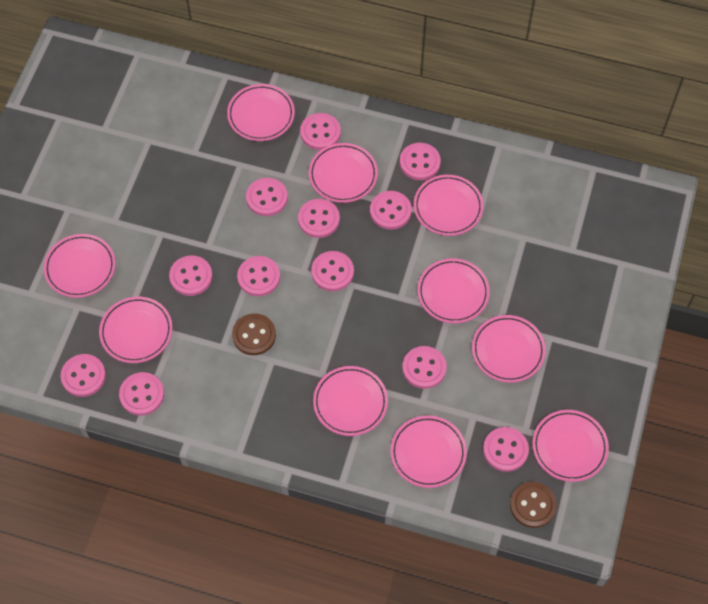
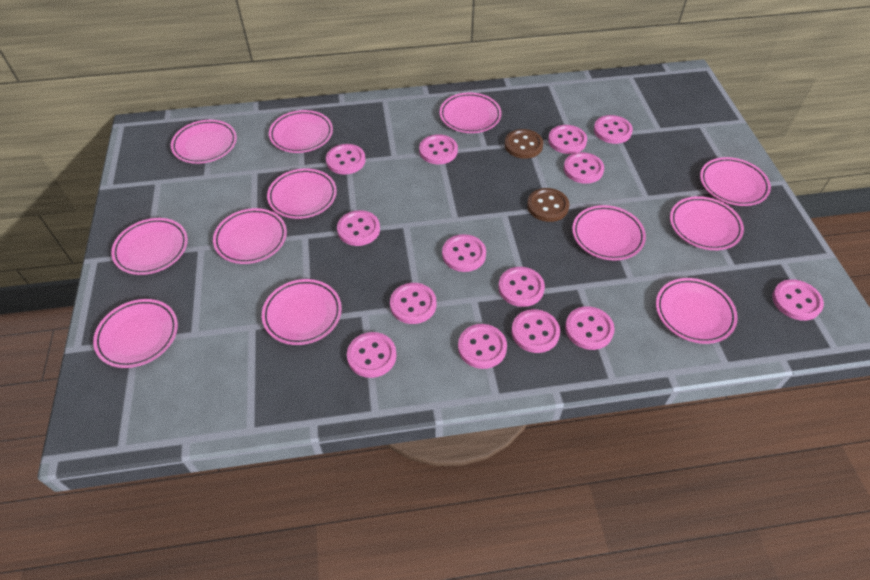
pink button: [61,354,106,397] [119,372,164,416] [169,255,212,296] [237,256,280,296] [246,178,288,216] [298,199,340,238] [300,113,341,150] [311,251,354,291] [370,191,412,230] [400,143,441,180] [402,346,447,389] [483,427,529,472] = 12 -> [326,144,365,175] [337,210,380,246] [347,332,397,378] [390,283,436,324] [419,134,458,164] [442,234,486,272] [458,324,507,369] [498,267,545,307] [511,309,560,353] [548,125,587,154] [564,152,604,184] [565,306,615,350] [594,115,633,144] [772,279,824,321] = 14
pink plate: [44,234,115,298] [99,297,173,363] [227,84,295,141] [309,143,378,203] [313,366,388,436] [390,415,467,488] [414,175,483,236] [417,258,490,323] [472,315,546,383] [532,410,609,482] = 10 -> [93,299,178,368] [111,218,188,275] [171,120,237,164] [213,208,287,264] [262,279,342,345] [267,168,337,219] [269,110,333,153] [440,93,502,133] [572,205,646,261] [656,278,738,344] [670,196,744,250] [700,157,771,206] = 12

